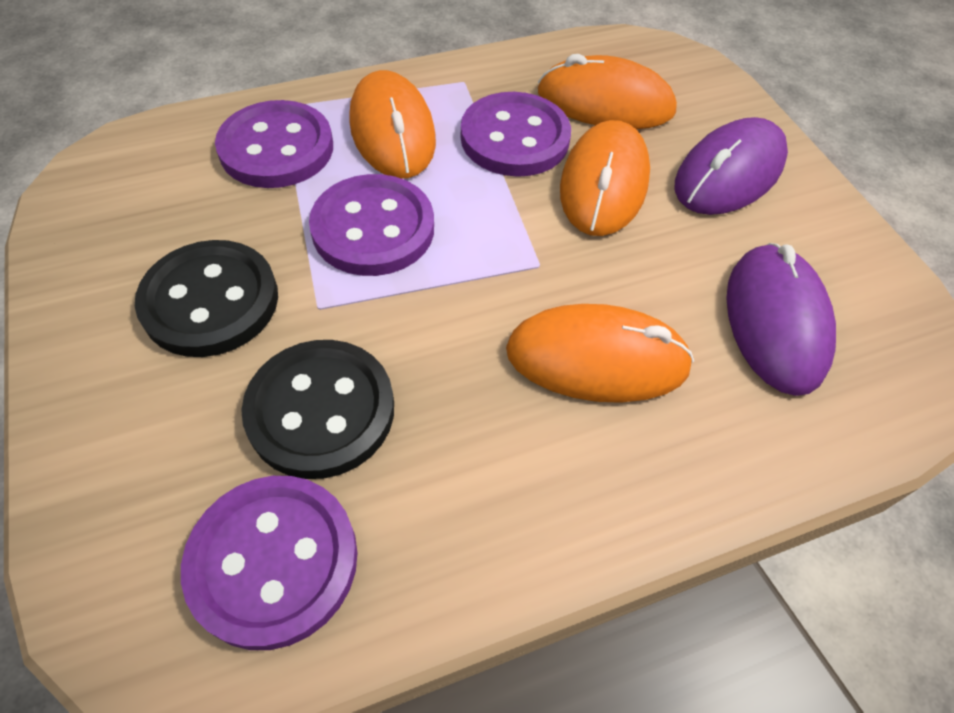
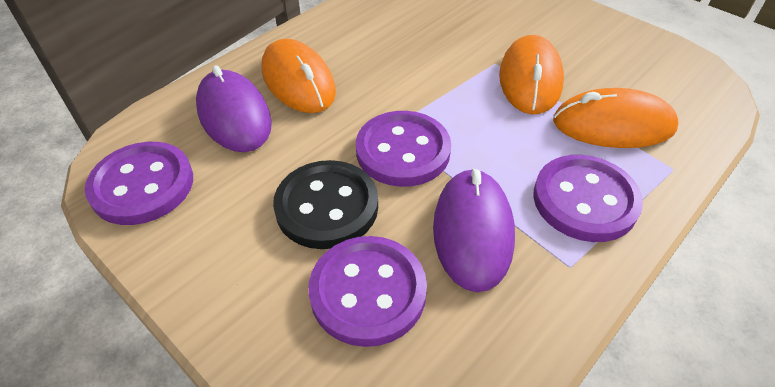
black button: [135,240,278,357] [241,340,394,479] = 2 -> [273,160,378,249] = 1
orange mouse: [349,70,436,179] [506,304,694,403] [538,54,677,129] [560,120,650,236] = 4 -> [262,39,336,113] [499,35,564,114] [553,88,678,148] = 3

